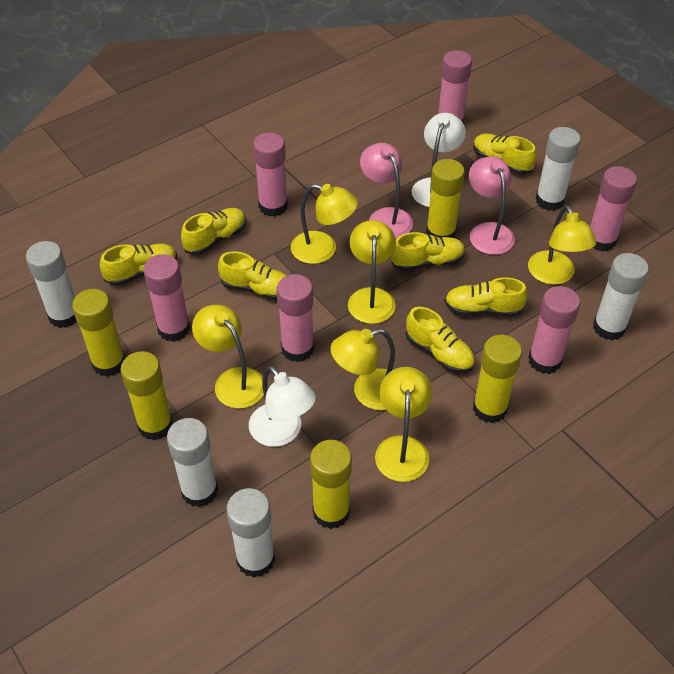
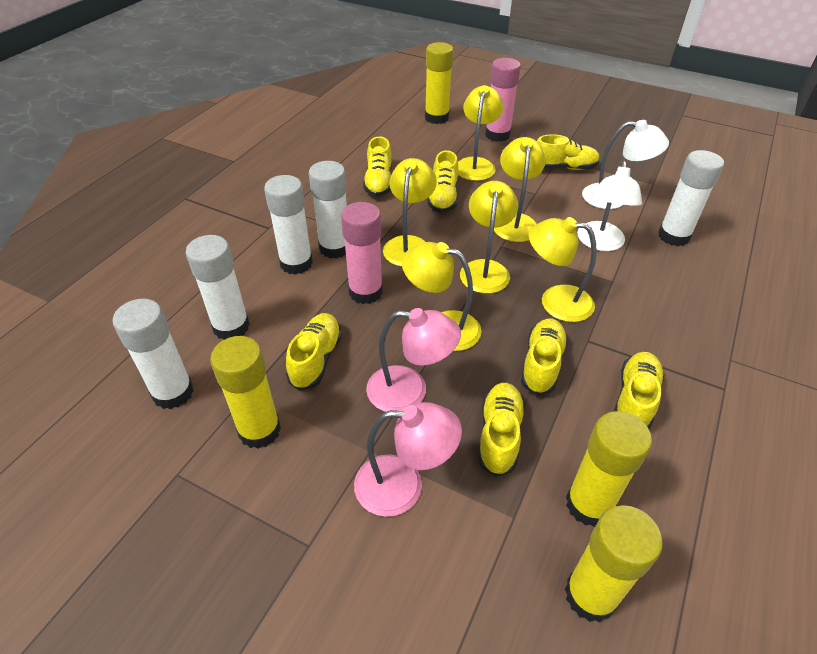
pink glue stick: [143,254,190,342] [253,133,288,217] [276,274,314,362] [438,50,472,124] [528,286,580,374] [590,166,637,251] = 6 -> [341,202,383,304] [485,58,521,142] = 2
yellow glue stick: [72,289,125,377] [120,351,173,440] [310,440,352,529] [426,159,465,238] [473,335,522,423] = 5 -> [210,336,281,449] [425,42,454,124] [565,505,663,622] [566,411,652,527] = 4

